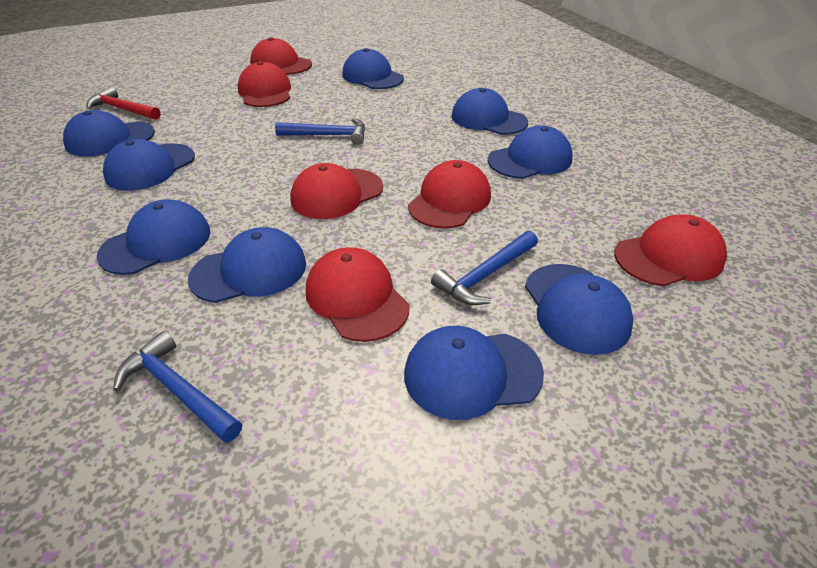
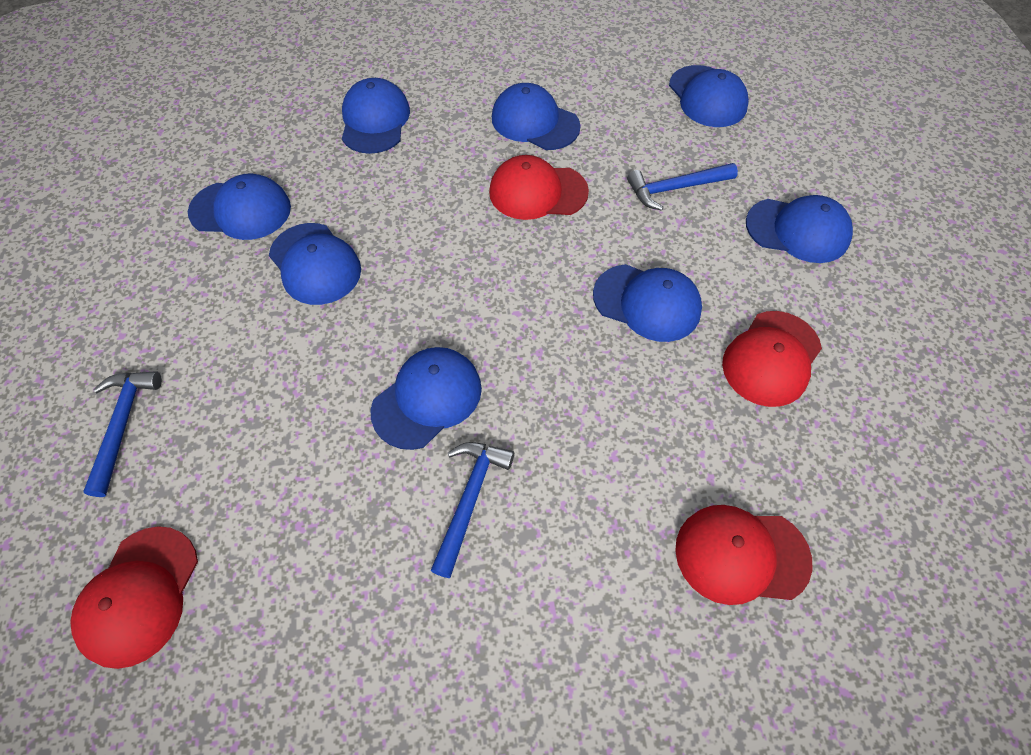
blue cap: [63,110,155,157] [97,199,210,275] [103,139,195,191] [188,227,306,303] [342,48,404,89] [404,326,544,420] [452,88,528,135] [488,125,573,179] [525,264,634,355] = 9 -> [188,174,291,240] [269,223,361,305] [342,78,410,154] [371,347,482,450] [492,83,580,150] [593,264,702,342] [669,65,749,127] [746,195,853,263] = 8
red cap: [238,61,291,107] [250,37,312,75] [290,163,383,219] [306,247,410,342] [408,160,491,229] [614,215,727,287] = 6 -> [70,526,198,669] [489,155,589,220] [675,505,812,605] [722,311,822,407] = 4
red hammer: [87,87,161,120] = 1 -> none = 0

